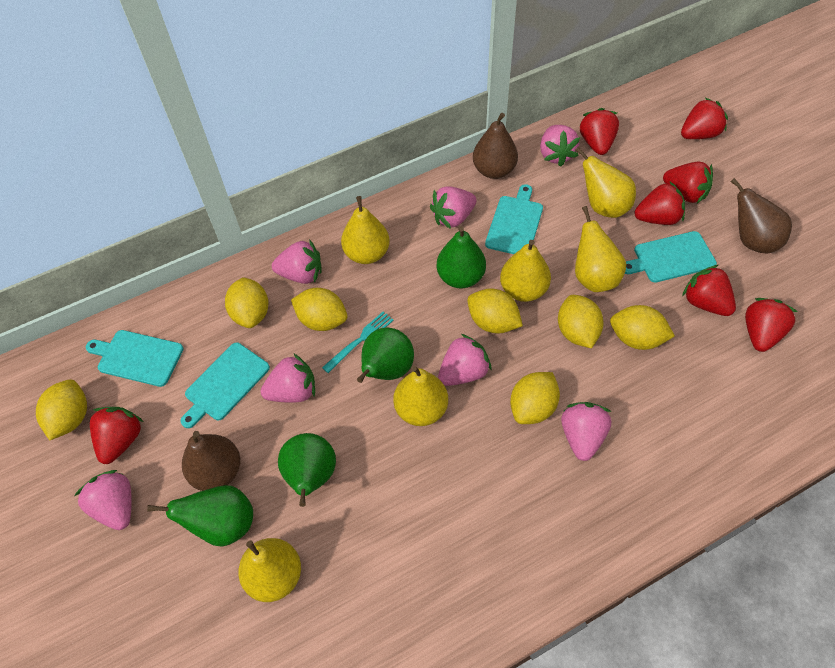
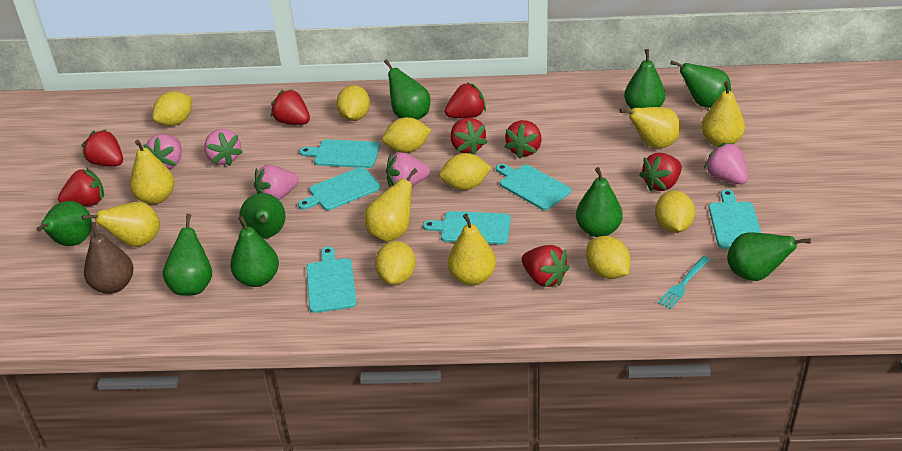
brown pear: [182,431,240,491] [473,113,518,179] [731,178,792,253] = 3 -> [84,222,133,294] = 1
green pear: [147,485,253,547] [278,433,336,507] [357,328,414,383] [437,226,486,289] = 4 -> [36,201,92,246] [163,214,212,296] [230,216,279,287] [239,193,286,239] [384,59,430,120] [576,167,623,237] [624,49,665,109] [671,60,731,108] [727,232,811,281] = 9
pink strawberry: [75,470,132,530] [260,354,315,403] [272,239,322,284] [430,186,477,229] [438,334,492,386] [540,125,580,167] [561,402,611,461] = 7 -> [143,134,182,169] [204,129,243,166] [254,165,299,200] [386,152,430,187] [704,143,748,184] = 5
red strawberry: [90,407,144,464] [579,108,619,155] [634,182,685,225] [663,162,713,203] [681,98,728,139] [682,265,736,316] [745,298,797,352] = 7 -> [58,168,104,206] [81,129,123,166] [271,89,310,125] [445,83,486,118] [451,118,488,155] [505,120,541,159] [522,245,570,287] [639,153,682,191] = 8
turquoise cutting board: [86,330,184,387] [181,343,270,428] [485,184,543,254] [625,231,717,282] = 4 -> [298,167,381,210] [299,139,380,168] [306,247,357,313] [423,211,511,245] [496,164,571,210] [709,189,761,249] = 6

